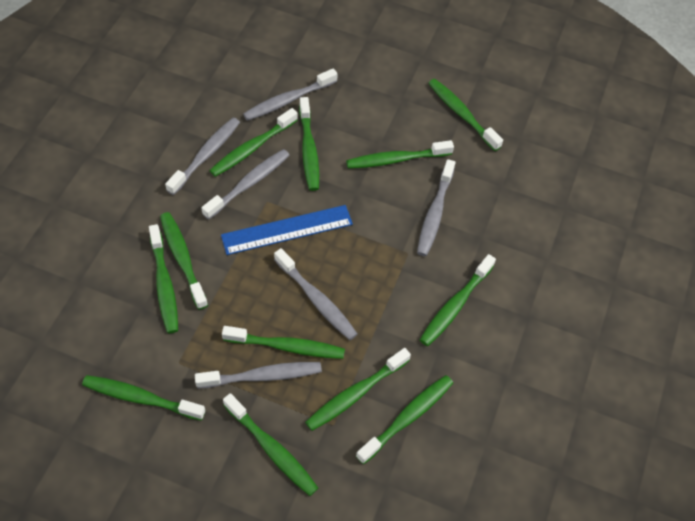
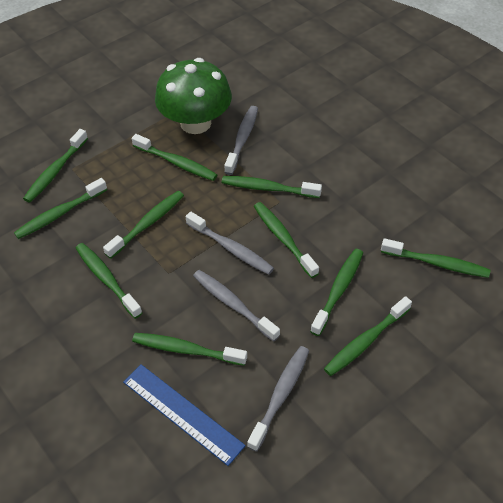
green mushroom: none = 0 -> [155,58,232,134] = 1
green toothbrush: [82,375,205,421] [149,224,178,333] [160,212,208,310] [209,108,298,177] [222,326,345,359] [223,393,318,496] [299,97,319,191] [305,348,411,431] [346,140,454,169] [356,375,453,464] [420,254,496,346] [428,79,503,151] = 12 -> [14,178,107,239] [23,129,88,202] [76,243,142,319] [103,191,184,259] [132,134,217,181] [132,333,247,366] [222,176,322,198] [254,202,319,278] [310,249,363,336] [324,296,412,376] [381,238,490,278] = 11
grey toothbrush: [165,118,240,195] [195,362,322,389] [201,149,289,220] [243,68,338,121] [274,248,357,340] [417,159,455,256] = 6 -> [186,211,274,275] [193,270,280,341] [224,106,258,175] [247,346,309,452] = 4

